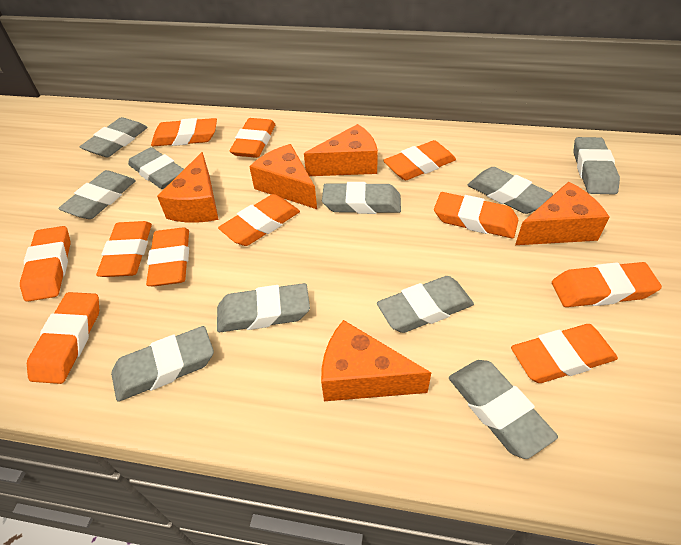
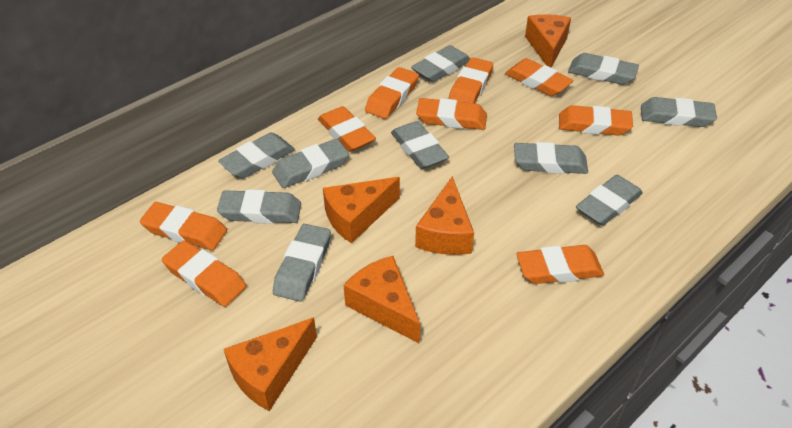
orange eraser: [20,226,71,302] [27,292,99,384] [96,221,152,277] [146,227,189,286] [151,118,217,146] [218,194,300,246] [230,118,275,158] [383,140,456,180] [434,192,518,238] [511,324,618,383] [552,262,662,307] = 11 -> [140,202,227,250] [162,240,246,307] [318,106,376,152] [365,67,419,119] [416,98,487,130] [448,57,493,103] [505,58,574,96] [516,245,604,284] [559,105,633,136] = 9

